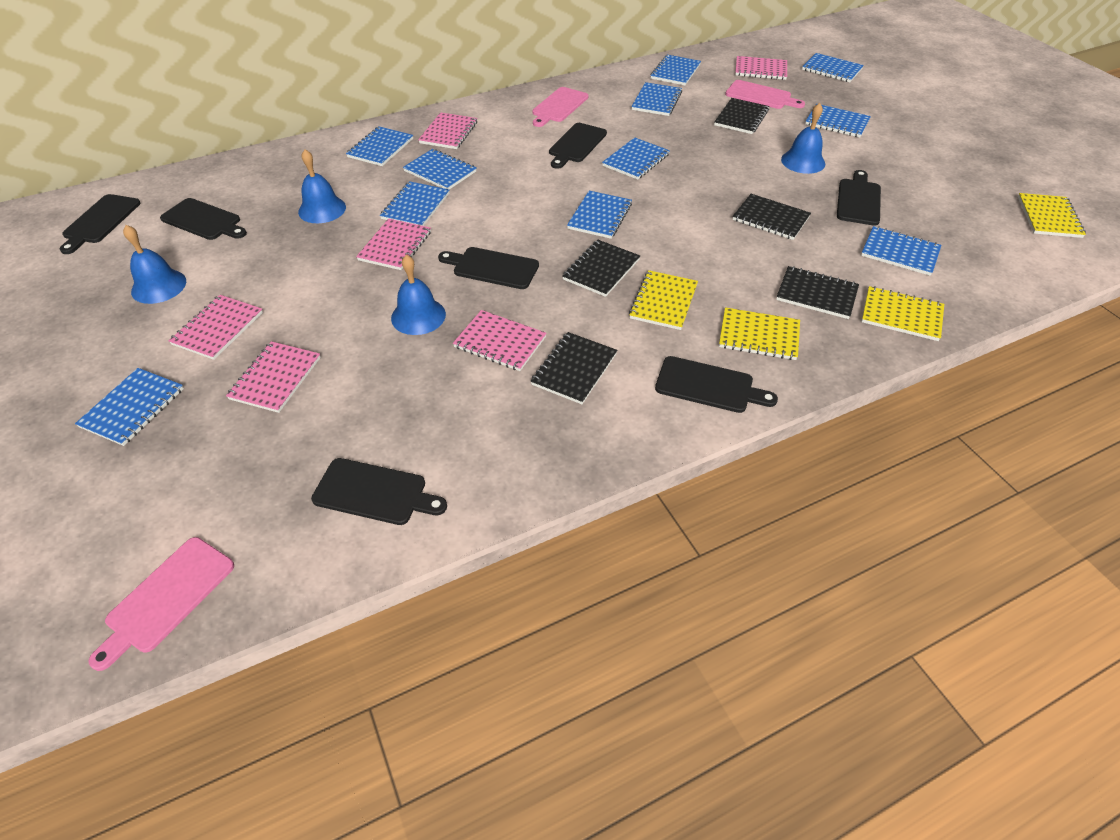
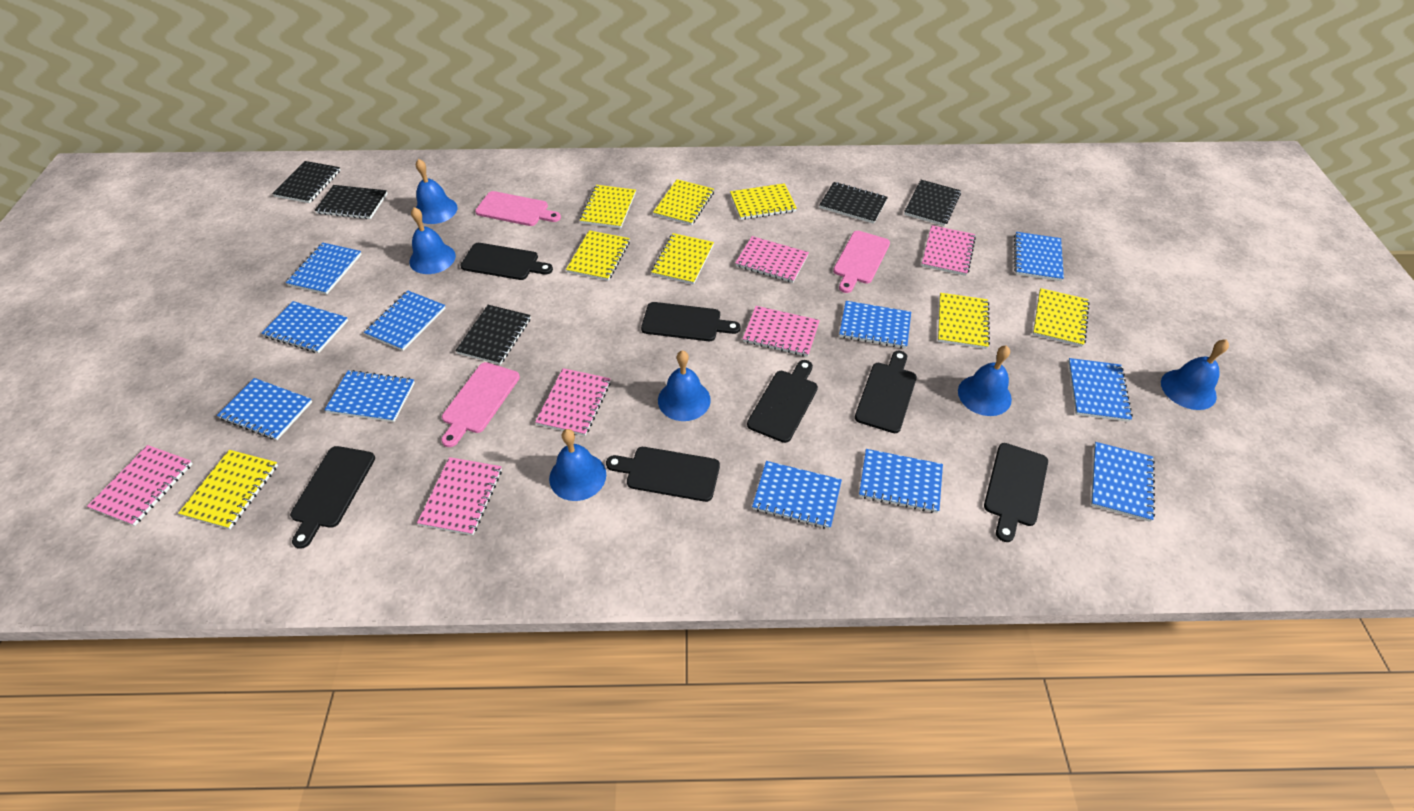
blue bell: [123,225,186,304] [298,149,346,223] [391,254,446,335] [781,103,825,174] = 4 -> [409,207,456,274] [416,159,457,224] [549,429,606,501] [658,350,711,421] [958,345,1012,416] [1161,339,1229,410] = 6
yellow notebook: [629,270,698,330] [719,307,800,360] [862,286,944,341] [1018,193,1086,238] = 4 -> [178,450,278,529] [566,230,630,281] [580,185,636,228] [651,233,714,285] [653,179,714,225] [730,183,797,220] [938,293,990,349] [1033,288,1090,347] = 8

